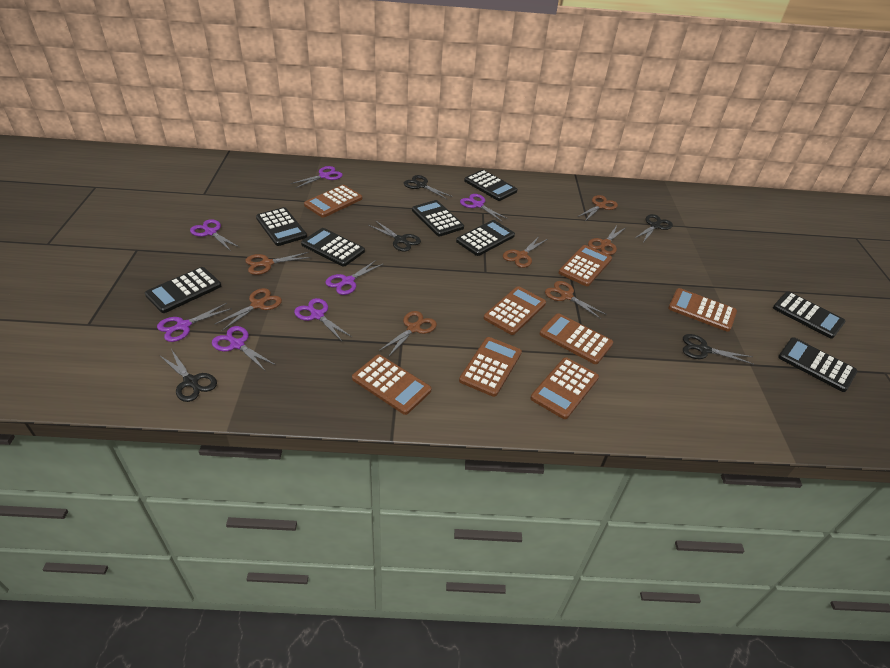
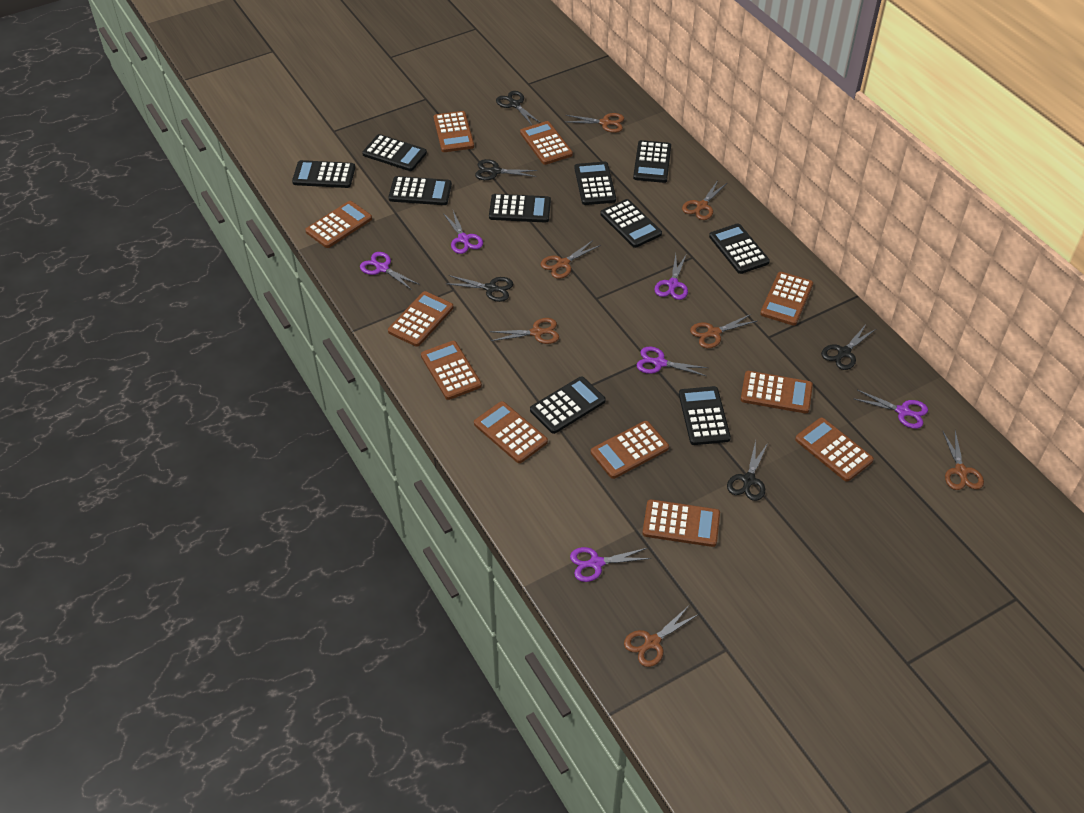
black calculator: [145,267,221,313] [256,207,307,246] [301,228,365,266] [412,200,464,236] [456,220,515,256] [464,170,517,201] [773,291,846,339] [778,337,857,392] = 8 -> [292,160,355,188] [362,134,427,171] [389,176,452,205] [489,194,551,223] [530,377,605,434] [575,161,616,205] [601,199,662,248] [633,140,671,183] [679,386,731,445] [709,223,770,274] = 10
brown calculator: [304,185,362,218] [352,354,431,415] [459,337,522,397] [484,286,546,335] [531,357,599,419] [539,313,613,364] [558,245,612,286] [668,288,737,332] = 8 -> [305,201,372,248] [388,291,453,347] [421,341,482,400] [434,111,474,152] [474,401,548,463] [520,121,573,165] [591,421,669,479] [642,499,720,547] [741,371,813,413] [760,272,813,326] [795,418,874,482] = 11
purple scissors: [157,303,232,342] [190,219,240,251] [212,326,276,371] [290,166,343,188] [294,298,352,341] [325,260,383,295] [460,194,509,222] = 7 -> [360,252,420,290] [443,211,483,254] [570,547,651,582] [637,346,708,376] [654,254,688,300] [853,390,928,429] = 6

